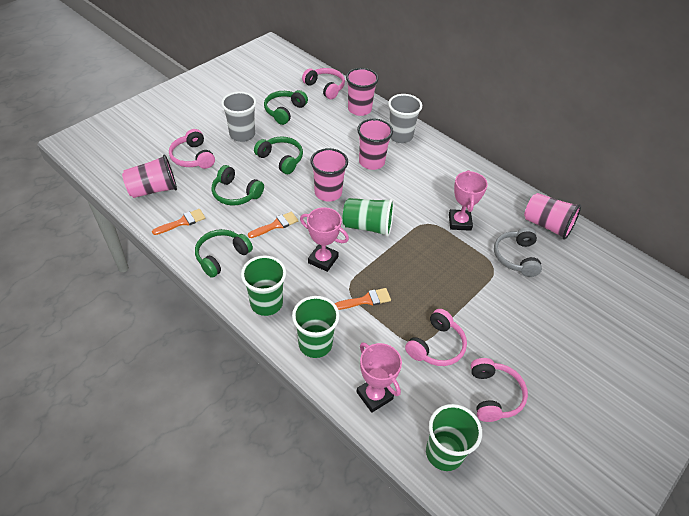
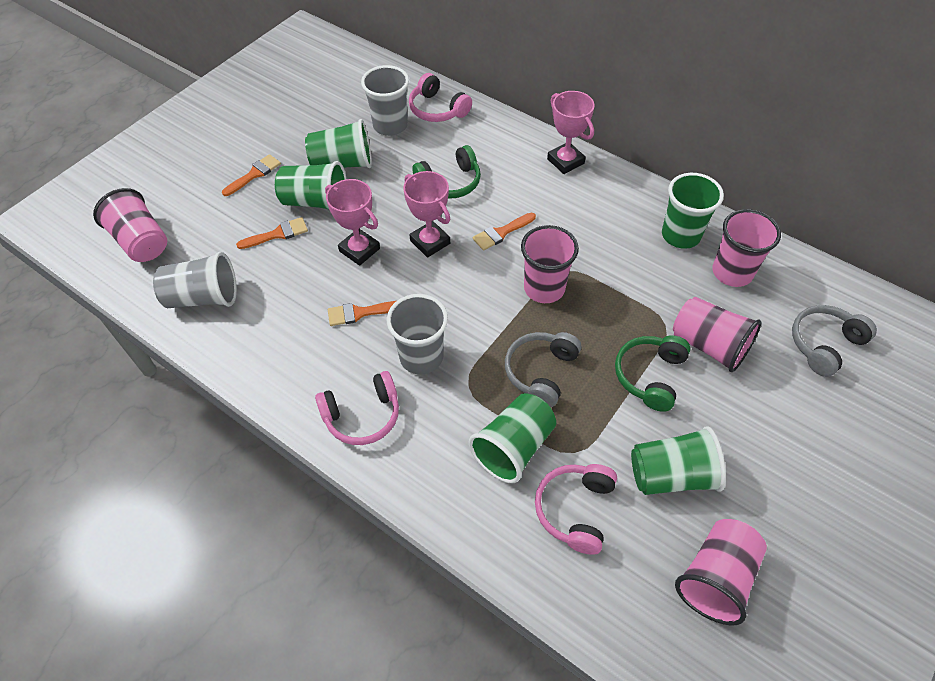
green cup: [241,256,286,316] [292,296,340,358] [343,198,394,237] [426,404,482,471] = 4 -> [275,161,346,209] [305,119,372,168] [469,393,556,483] [631,426,726,495] [662,173,724,249] = 5
green headphones: [195,229,253,278] [211,165,264,206] [254,136,303,174] [264,90,308,125] = 4 -> [412,145,481,199] [615,335,691,412] = 2
grey cup: [221,92,256,142] [388,94,422,143] = 2 -> [153,252,237,308] [361,65,409,136] [387,294,448,375] = 3
grey headphones: [494,227,542,277] = 1 -> [505,332,581,407] [792,305,877,377] = 2
orange brush: [152,209,205,235] [248,212,298,238] [334,288,391,310] = 3 -> [222,154,281,196] [236,217,308,249] [328,301,396,326] [473,212,536,251] = 4
pink headphones: [169,129,215,169] [302,68,345,99] [405,309,467,366] [471,358,528,422] = 4 -> [315,371,399,445] [409,73,472,122] [535,464,617,555] = 3

